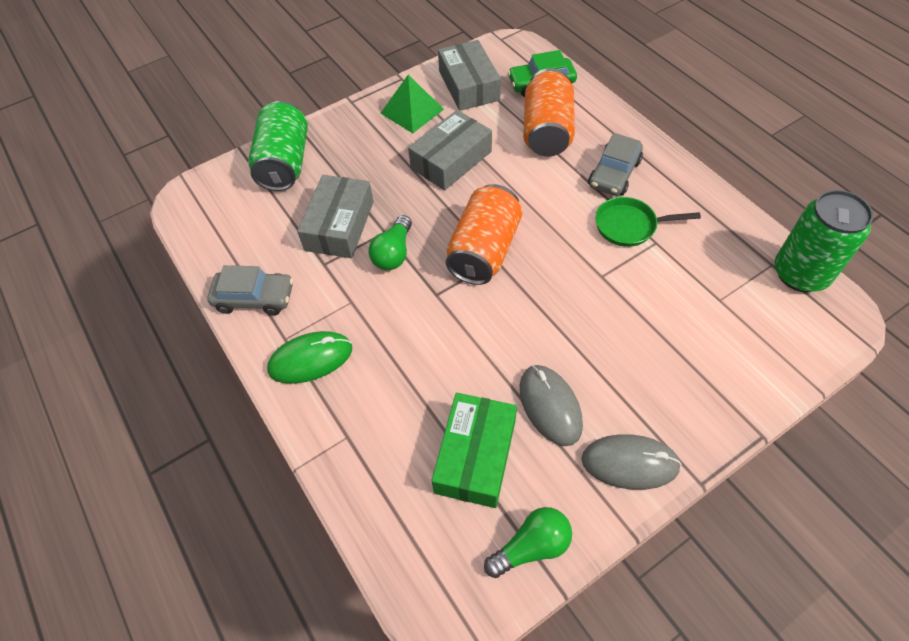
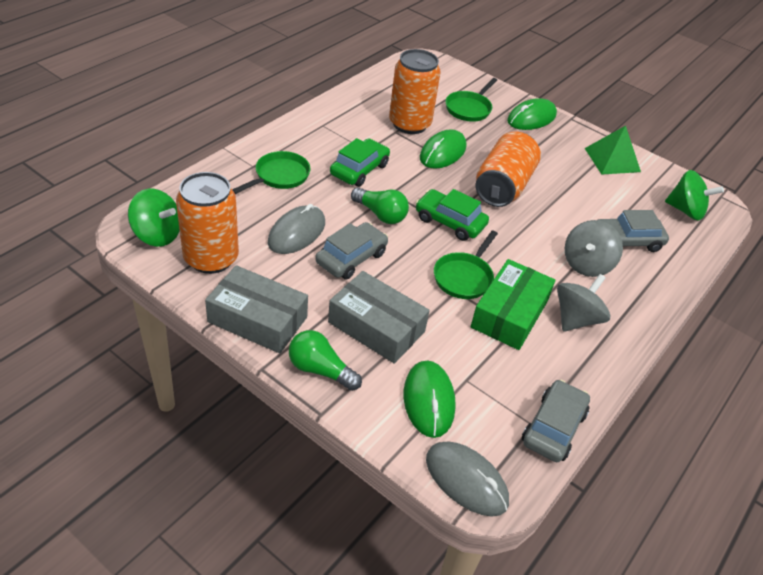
green can: [248,101,308,191] [775,190,873,292] = 2 -> none = 0
green car: [508,50,577,97] = 1 -> [330,138,390,187] [416,189,489,241] = 2
green mouse: [267,331,352,384] = 1 -> [404,360,456,438] [420,129,466,169] [507,98,557,130] = 3
green pan: [595,197,701,247] = 1 -> [232,151,310,194] [434,230,498,299] [445,78,497,122] = 3
green spinning top: none = 0 -> [128,189,180,247] [665,170,724,220] = 2
grey box: [297,175,374,258] [408,110,492,190] [438,40,501,111] = 3 -> [205,265,308,353] [328,271,430,364] = 2
grey car: [207,265,293,315] [588,133,643,196] = 2 -> [315,222,388,280] [522,380,590,462] [598,210,669,252] = 3
grey spinning top: none = 0 -> [557,274,611,332] [565,220,623,277] = 2
orange can: [446,184,523,285] [523,68,575,157] = 2 -> [176,172,239,274] [389,49,441,134] [475,131,541,207] = 3

